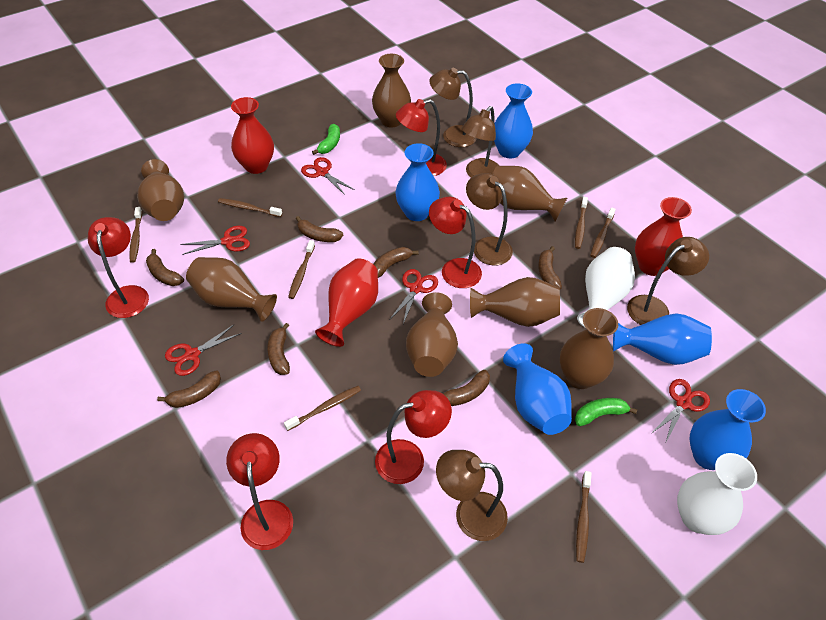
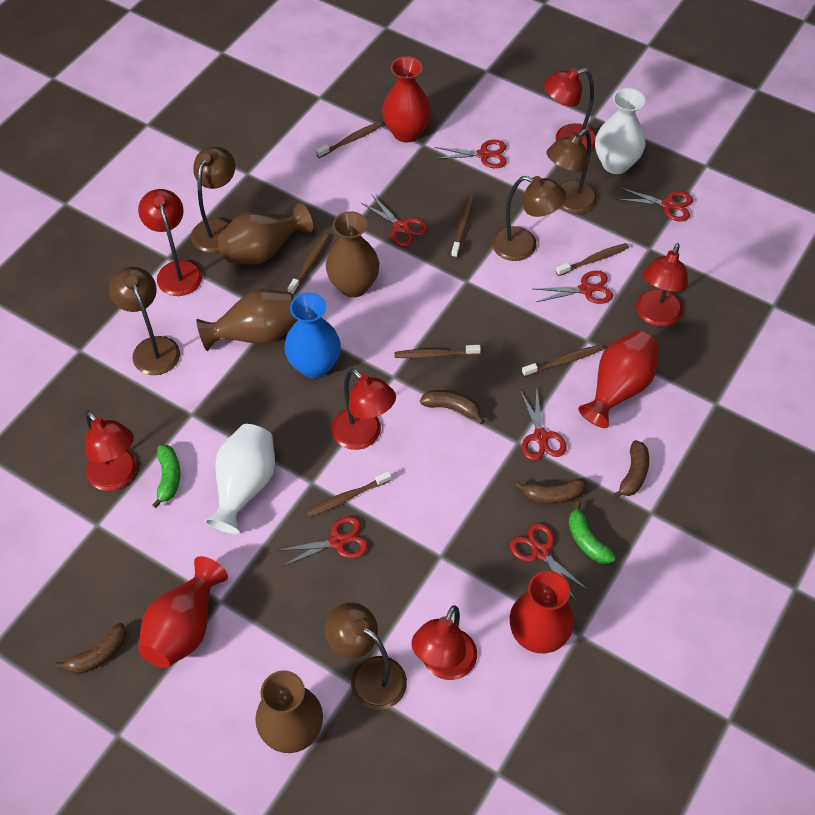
blue vase: [395,143,440,221] [494,83,533,158] [503,343,572,435] [613,313,712,365] [689,389,766,470] = 5 -> [284,293,341,378] = 1
brown banana: [146,249,184,286] [157,371,221,408] [267,323,290,375] [296,216,343,242] [373,247,419,278] [444,370,490,406] [538,246,562,289] = 7 -> [55,623,127,674] [420,390,485,424] [515,479,586,504] [613,440,649,499] = 4
brown vase: [137,159,184,221] [186,257,277,322] [372,54,411,127] [406,292,458,377] [470,277,560,327] [492,166,567,221] [560,308,618,389] = 7 -> [196,289,297,351] [218,203,313,264] [255,671,323,753] [326,211,379,298] = 4
red lamp: [88,217,149,318] [226,433,293,550] [375,390,452,484] [396,99,447,176] [429,197,482,288] = 5 -> [85,411,137,491] [138,189,203,296] [331,368,396,450] [411,605,477,680] [544,68,596,150] [636,243,688,327] = 6
red scissors: [165,325,242,376] [180,226,250,255] [301,157,355,195] [390,269,438,324] [652,379,710,444] = 5 -> [276,516,368,567] [360,194,428,247] [434,140,507,168] [510,523,589,601] [520,387,567,461] [535,271,613,304] [616,187,693,222] = 7
red vase: [231,97,274,174] [315,258,378,347] [635,197,692,276] = 3 -> [138,556,228,668] [382,56,431,143] [510,571,574,653] [578,331,659,428] = 4

